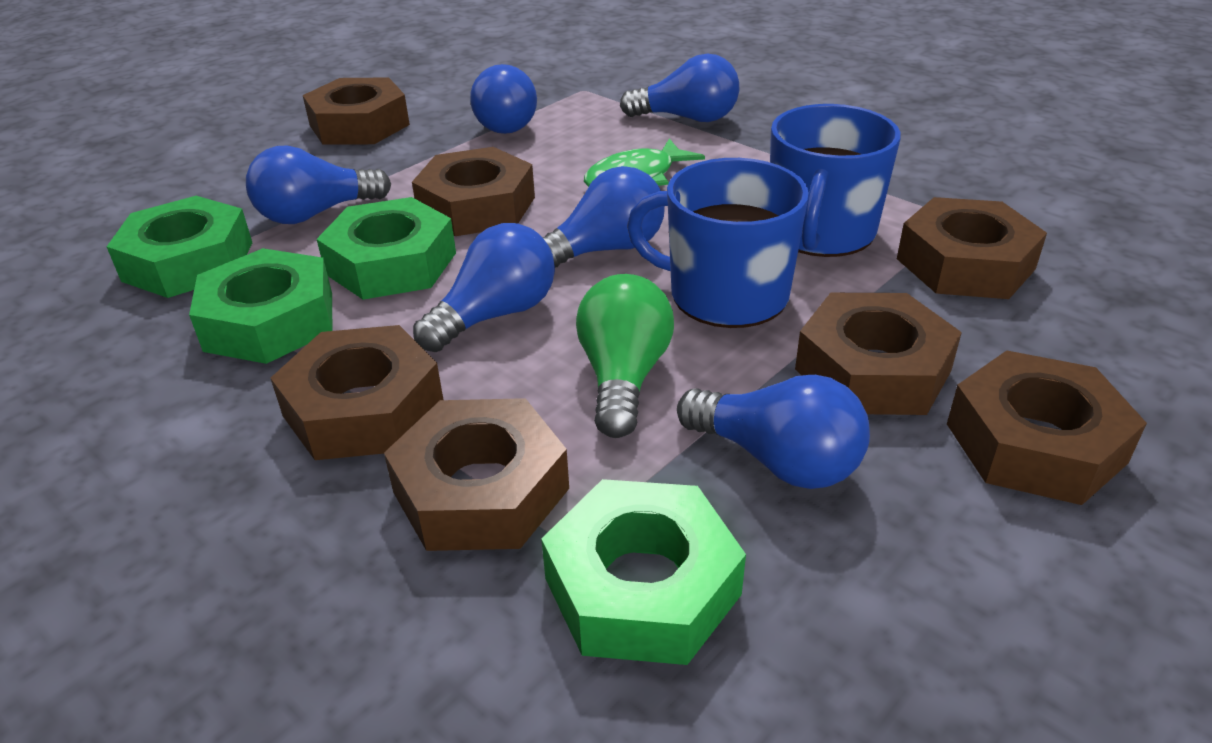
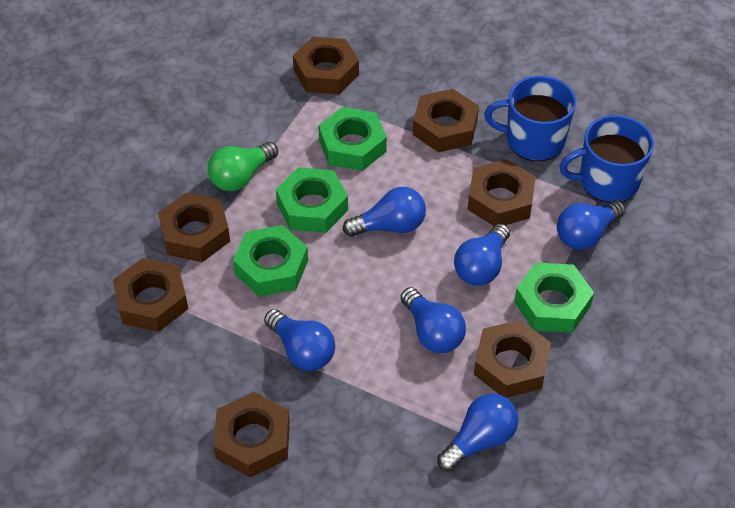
green fish: [584,138,705,187] = 1 -> none = 0

